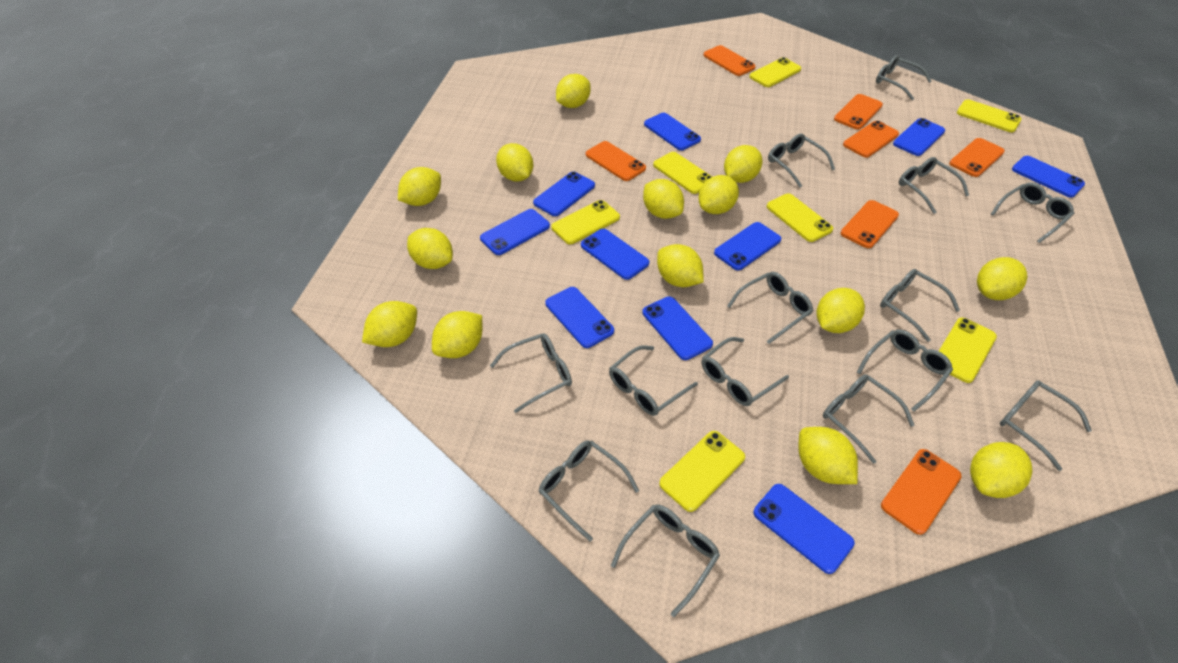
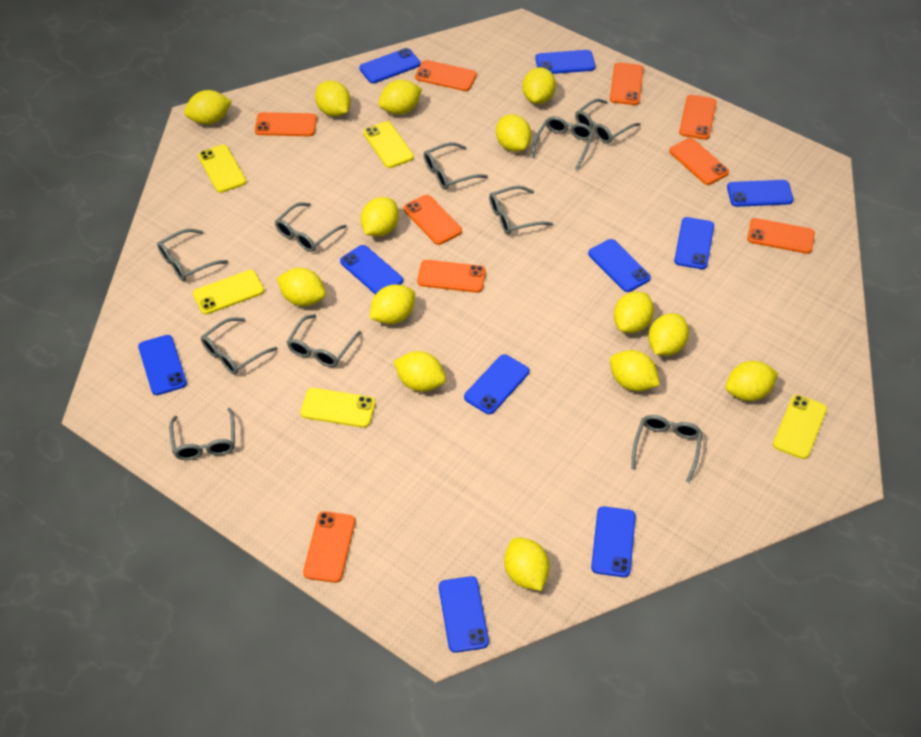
grey glasses: [490,333,572,413] [539,440,639,541] [609,345,698,416] [611,505,720,617] [702,337,789,406] [727,272,813,344] [768,134,835,187] [823,374,915,464] [857,330,953,412] [876,55,932,100] [880,269,960,342] [899,157,969,214] [991,183,1075,243] [1000,380,1092,471] = 14 -> [157,229,228,281] [169,408,235,460] [201,317,278,375] [275,202,347,252] [287,314,361,367] [424,142,488,190] [489,186,553,235] [531,116,594,170] [575,99,641,144] [631,415,702,483] = 10
orange phone: [586,141,646,181] [703,45,756,76] [834,94,883,130] [841,200,899,248] [843,121,899,157] [881,449,962,535] [949,138,1005,177] = 7 -> [255,112,317,136] [303,511,355,583] [404,195,462,245] [415,60,477,91] [417,260,486,293] [610,62,643,105] [669,138,729,185] [679,95,716,140] [747,218,815,254] = 9
yellow phone: [551,200,620,244] [653,152,712,194] [659,431,745,512] [749,57,801,87] [766,193,833,242] [939,318,997,383] [957,99,1022,132] = 7 -> [193,270,264,315] [198,145,246,193] [300,388,376,428] [363,121,414,168] [773,395,827,459] = 5

